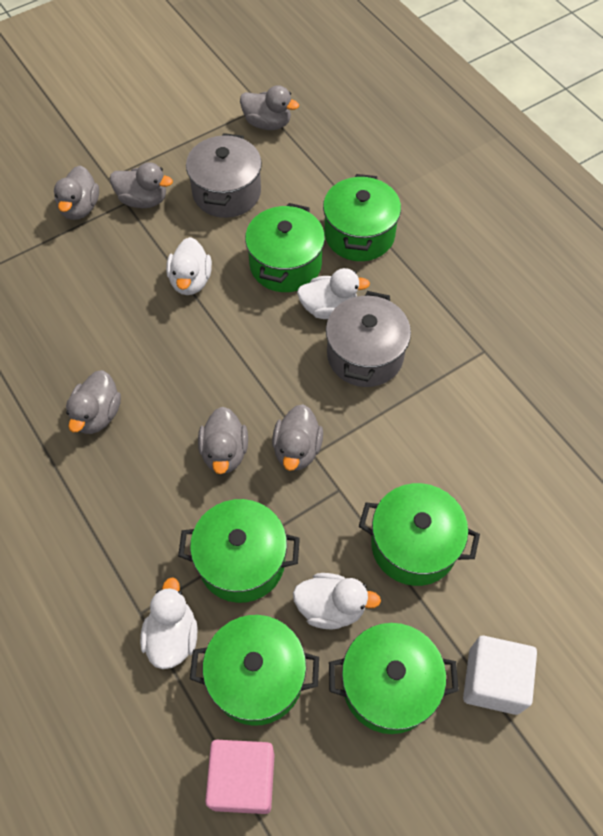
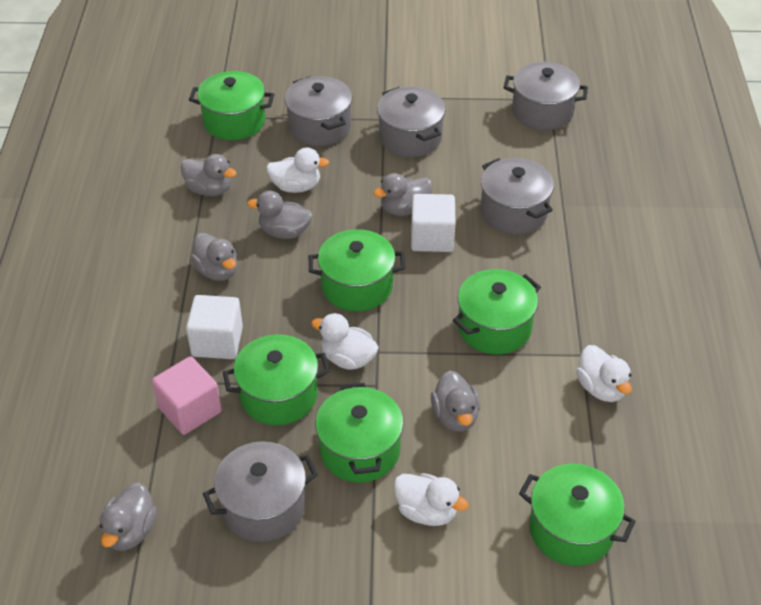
grey pot: [186,133,262,218] [326,291,411,387] = 2 -> [203,441,318,542] [285,76,352,146] [377,87,446,157] [480,158,554,234] [503,62,588,130] = 5
white cube: [463,635,537,715] = 1 -> [186,295,243,359] [411,194,455,252] = 2

